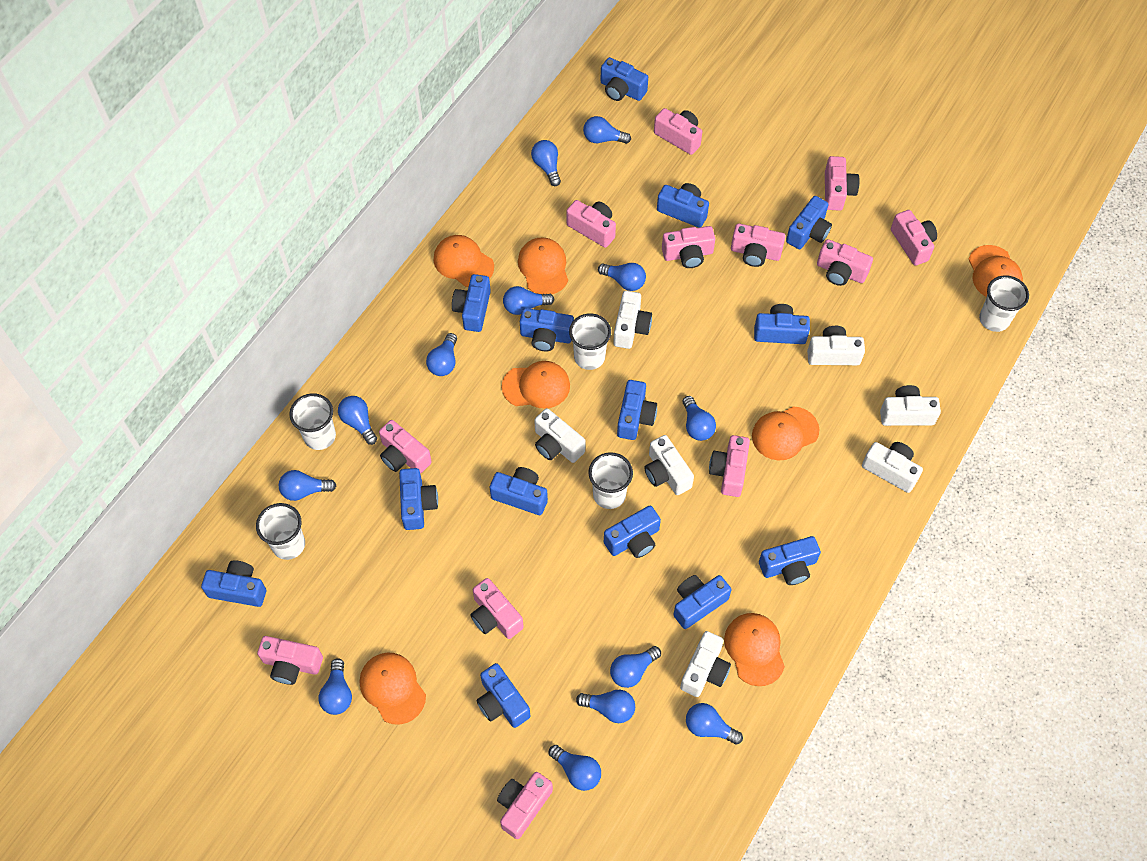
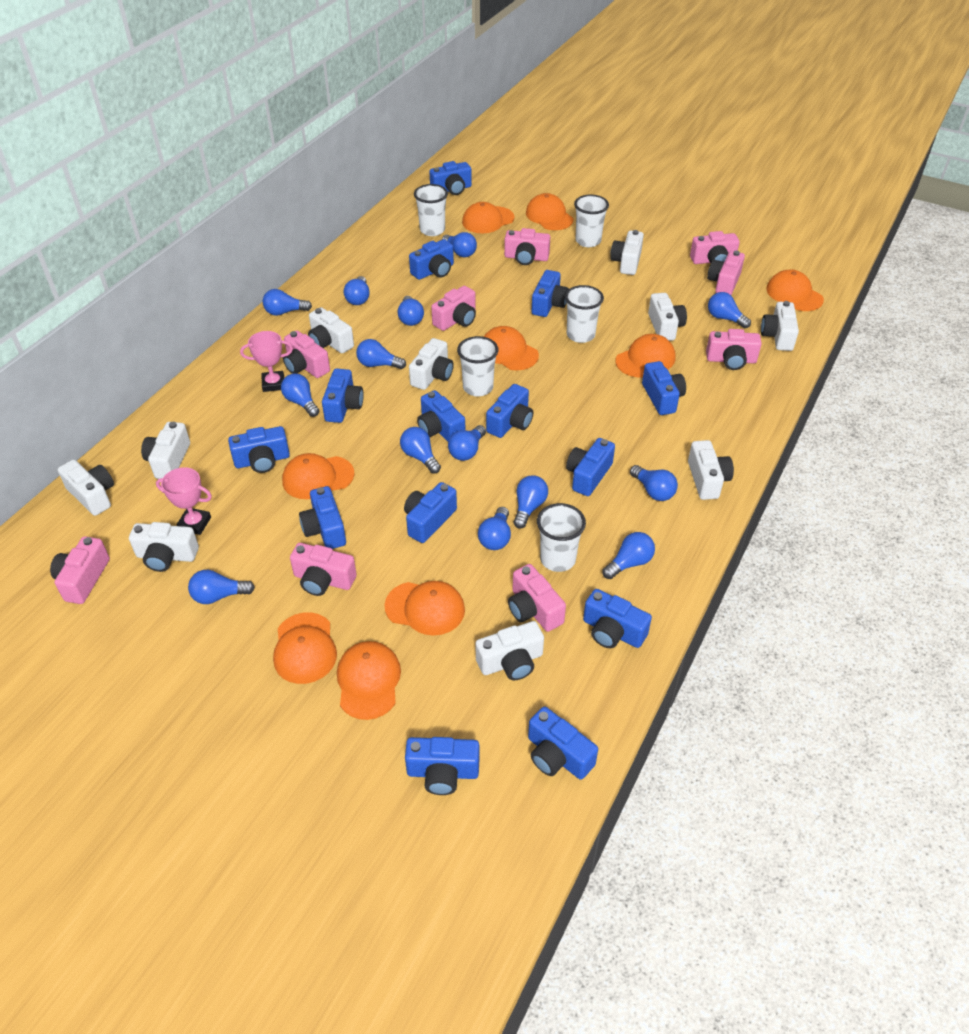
blue light bulb: [279,470,336,501] [318,658,352,715] [338,396,377,445] [426,333,457,376] [503,286,554,315] [531,140,561,186] [549,745,601,791] [576,690,635,723] [583,116,631,144] [598,263,646,291] [610,646,661,688] [683,396,716,441] [686,703,743,745] = 13 -> [188,570,255,604] [263,289,312,316] [281,373,319,417] [344,276,370,305] [356,339,406,369] [398,296,424,326] [400,427,441,474] [442,232,477,257] [448,425,486,461] [478,507,511,550] [513,475,548,529] [603,532,655,579] [630,465,678,501] [708,292,751,328] = 14
orange cap: [360,653,426,725] [434,235,494,287] [502,361,570,409] [518,237,568,294] [724,613,785,686] [752,406,819,460] [969,245,1023,297] = 7 -> [273,612,337,684] [282,453,354,499] [337,641,401,720] [384,581,465,636] [462,202,515,233] [484,326,539,370] [526,193,573,230] [616,334,676,377] [766,269,824,311] = 9
pink camera: [257,636,323,685] [379,420,432,474] [470,578,524,639] [497,772,553,839] [566,200,616,248] [654,108,702,155] [662,226,715,268] [709,435,750,497] [731,223,786,267] [817,239,873,286] [825,156,859,211] [891,210,937,266] = 12 -> [50,536,110,604] [283,330,330,378] [290,543,357,596] [431,286,476,331] [504,228,550,265] [508,564,566,632] [690,231,740,264] [706,329,762,370] [707,251,745,295] = 9
pink trophy: none = 0 -> [156,467,212,535] [240,331,293,392] = 2
white camera: [534,408,586,463] [613,291,652,349] [644,435,694,495] [680,631,731,697] [807,326,865,365] [862,442,923,493] [880,385,941,426] = 7 -> [58,460,114,516] [129,522,199,572] [141,422,190,479] [308,307,354,353] [409,338,454,390] [476,621,544,680] [610,230,644,275] [648,293,687,341] [688,440,734,500] [761,301,799,351] = 10

